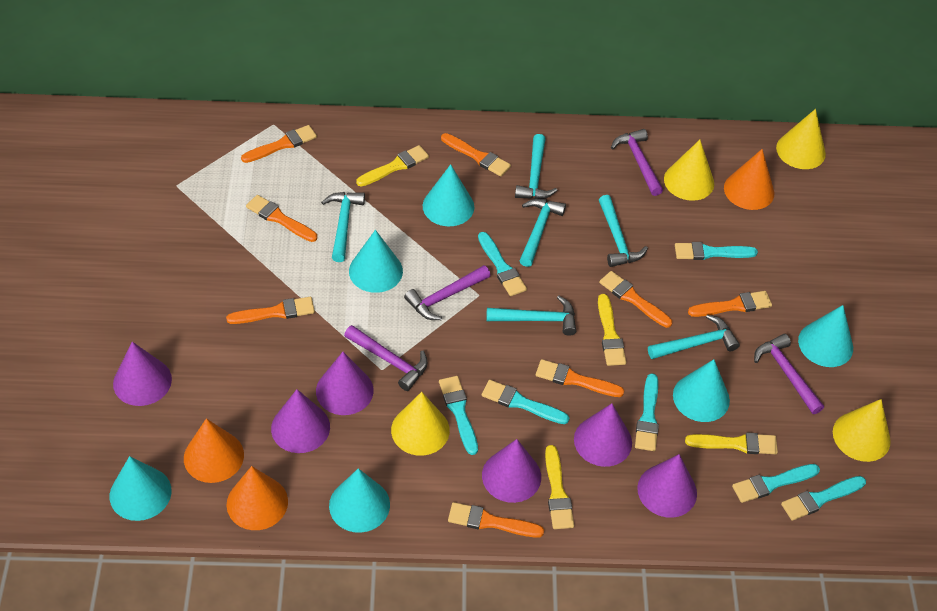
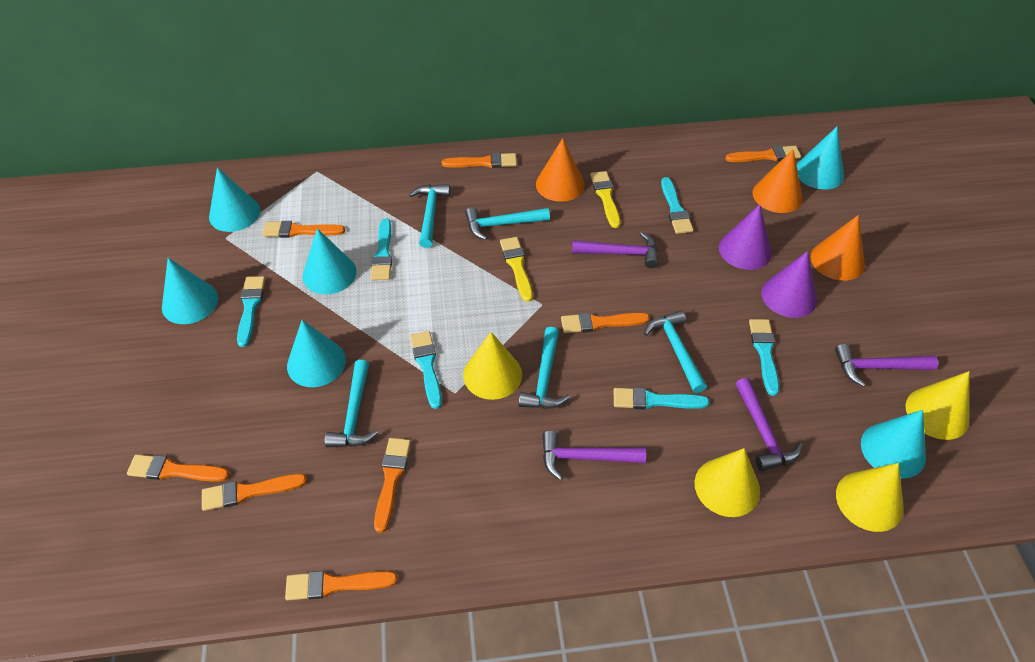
purple cone: [113,342,172,406] [271,389,330,453] [316,352,374,415] [482,439,541,503] [574,403,632,467] [637,454,697,518] = 6 -> [719,204,772,270] [761,251,817,318] = 2
turquoise brush: [439,376,478,455] [478,232,527,296] [482,380,569,424] [635,373,659,451] [675,242,758,260] [732,464,820,503] [781,476,866,521] = 7 -> [237,276,265,347] [371,219,392,280] [410,331,442,409] [614,387,709,410] [661,177,693,234] [749,319,779,396] = 6
turquoise hammer: [321,192,365,262] [486,296,576,336] [515,134,558,199] [519,199,566,267] [599,195,648,267] [648,315,740,359] = 6 -> [325,360,378,447] [409,184,450,248] [465,207,550,240] [518,327,569,409] [644,310,707,393] = 5
yellow brush: [356,145,429,187] [545,445,574,529] [598,294,626,366] [685,433,778,454] = 4 -> [500,237,533,302] [590,171,620,228] = 2

